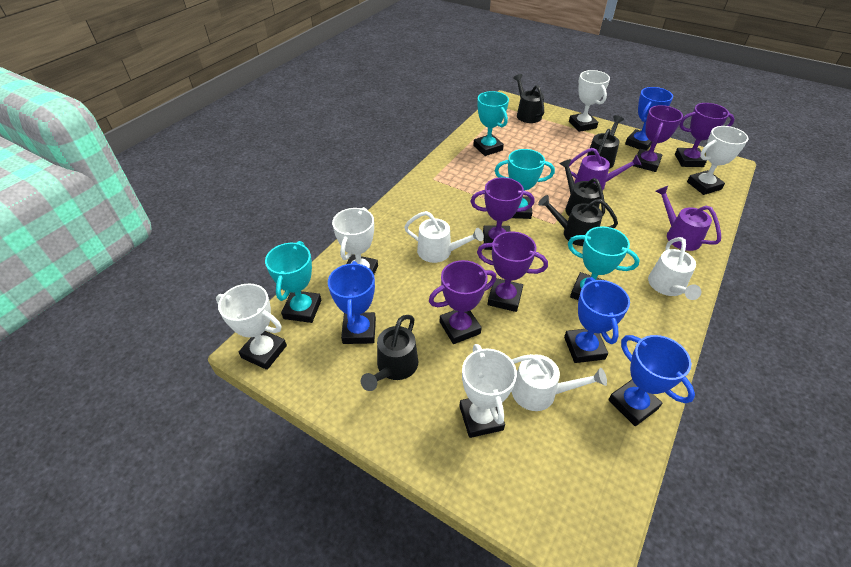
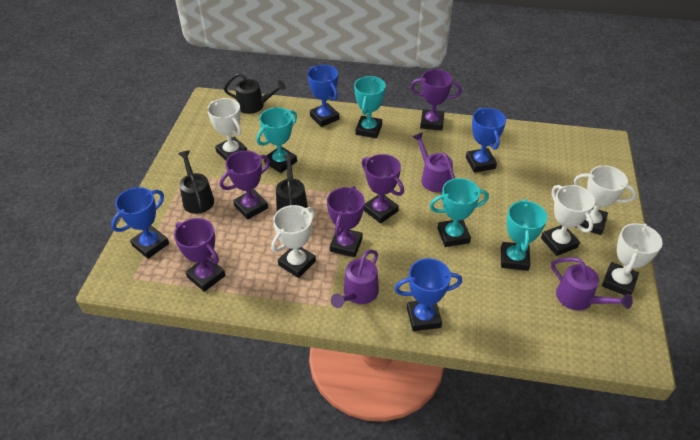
black watering can: [361,315,418,391] [513,74,544,123] [538,195,618,246] [559,159,605,216] [587,115,624,169] = 5 -> [178,151,214,214] [224,73,286,114] [276,155,308,211] = 3
purple watering can: [569,148,641,191] [655,186,721,251] = 2 -> [331,250,379,308] [412,132,455,192] [551,257,633,310] = 3
white watering can: [404,211,484,263] [511,354,607,411] [648,237,701,300] = 3 -> none = 0

